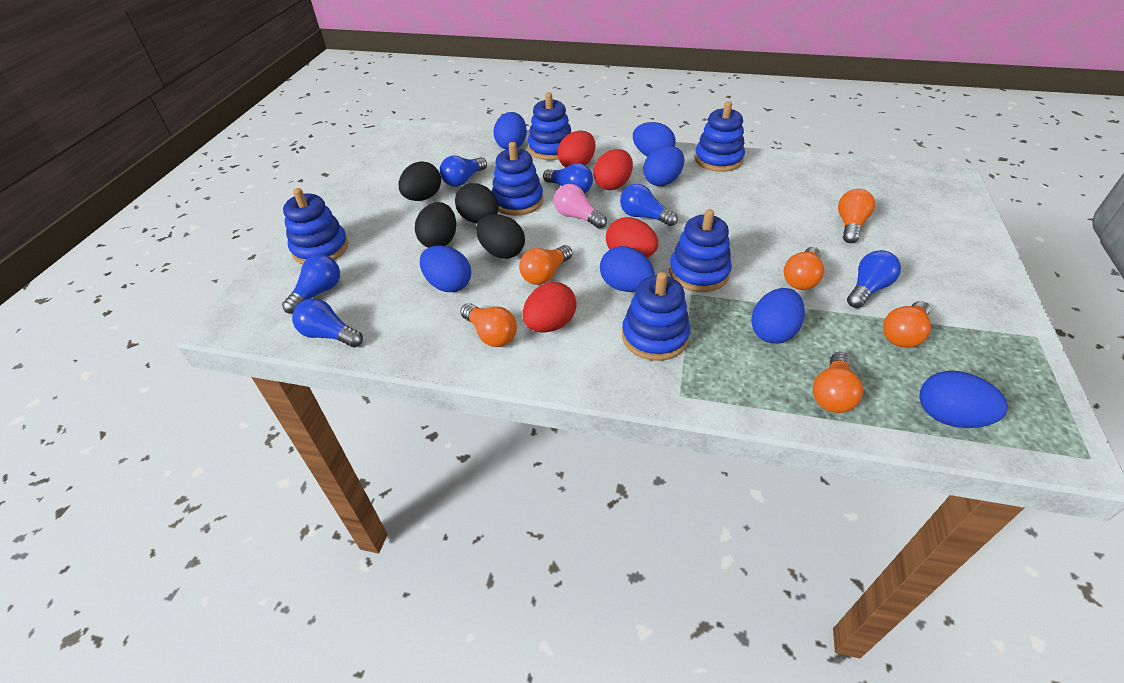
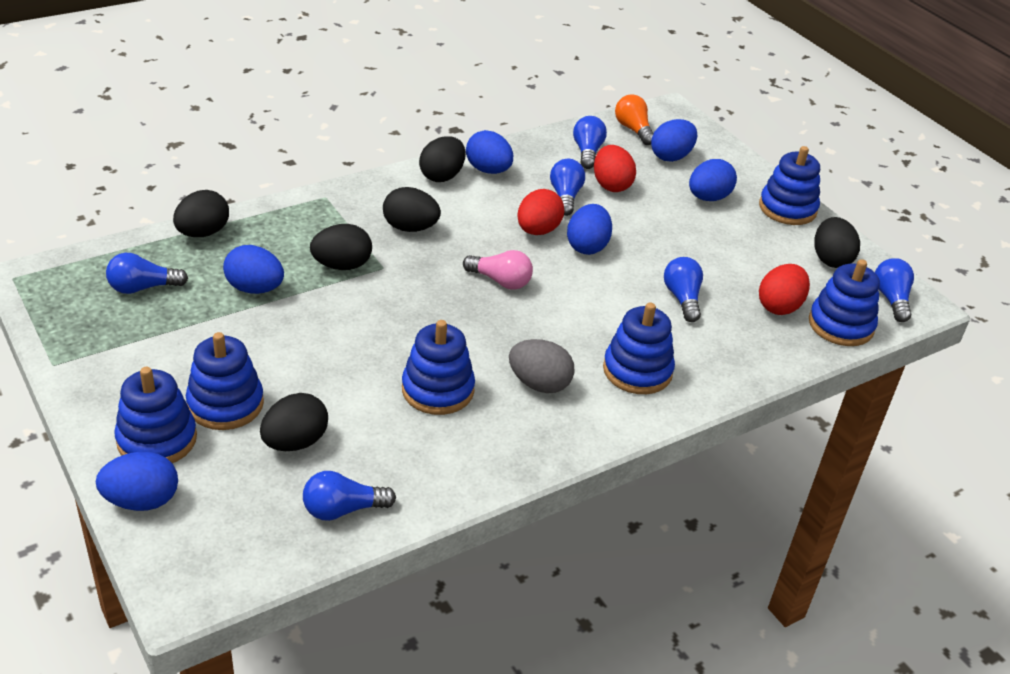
black egg: [398,161,441,201] [415,202,456,248] [455,183,499,223] [476,214,525,259] = 4 -> [173,190,229,237] [260,393,328,451] [310,224,372,270] [383,187,441,232] [419,136,466,182] [814,217,860,268] = 6
blue egg: [420,245,471,292] [494,112,527,150] [600,246,655,292] [633,122,676,157] [643,146,684,186] [751,288,805,344] [919,371,1008,428] = 7 -> [95,452,178,511] [223,245,284,294] [466,130,513,174] [567,204,612,255] [651,119,697,162] [689,159,737,201] = 6
grey egg: none = 0 -> [509,339,574,393] = 1
orange light bulb: [460,303,517,347] [519,245,572,285] [784,247,824,290] [813,352,863,413] [838,189,875,243] [883,301,931,348] = 6 -> [615,94,654,145] = 1
red egg: [523,282,577,333] [557,130,595,167] [593,149,633,190] [606,217,658,258] = 4 -> [517,189,564,235] [594,145,636,192] [759,264,810,315] = 3

